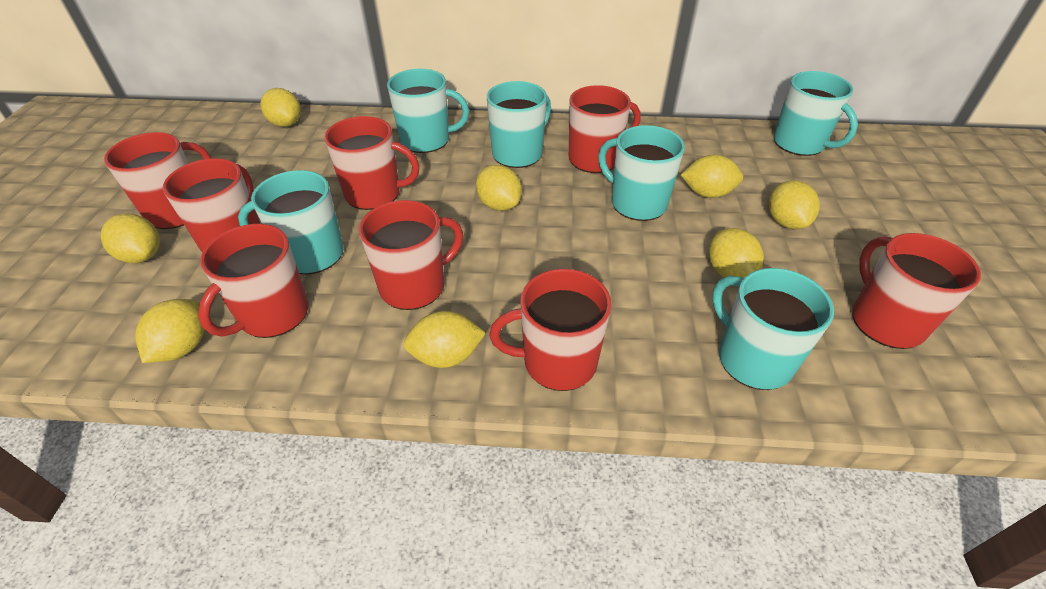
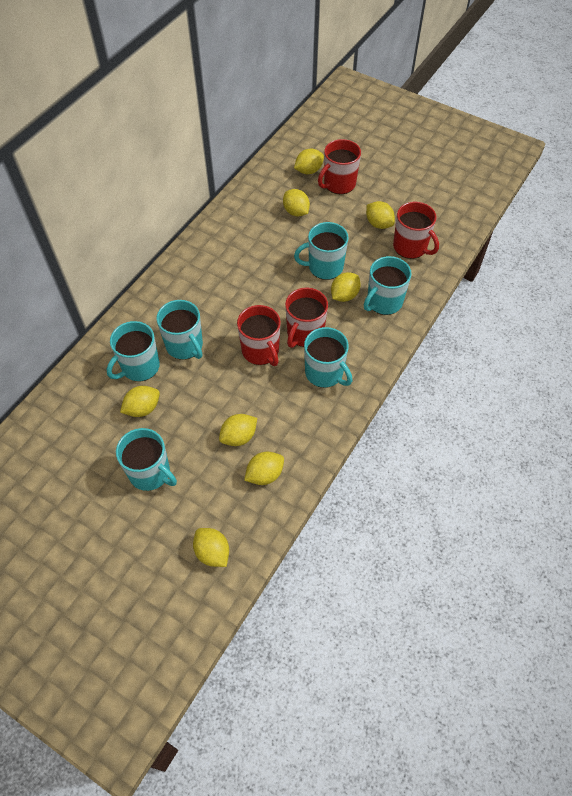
red mug: [104,132,212,229] [163,158,260,252] [198,224,309,338] [324,116,419,210] [359,200,463,310] [490,269,612,391] [569,85,641,173] [852,233,981,349] = 8 -> [237,305,281,366] [285,288,328,348] [318,139,361,194] [393,202,439,259] = 4

